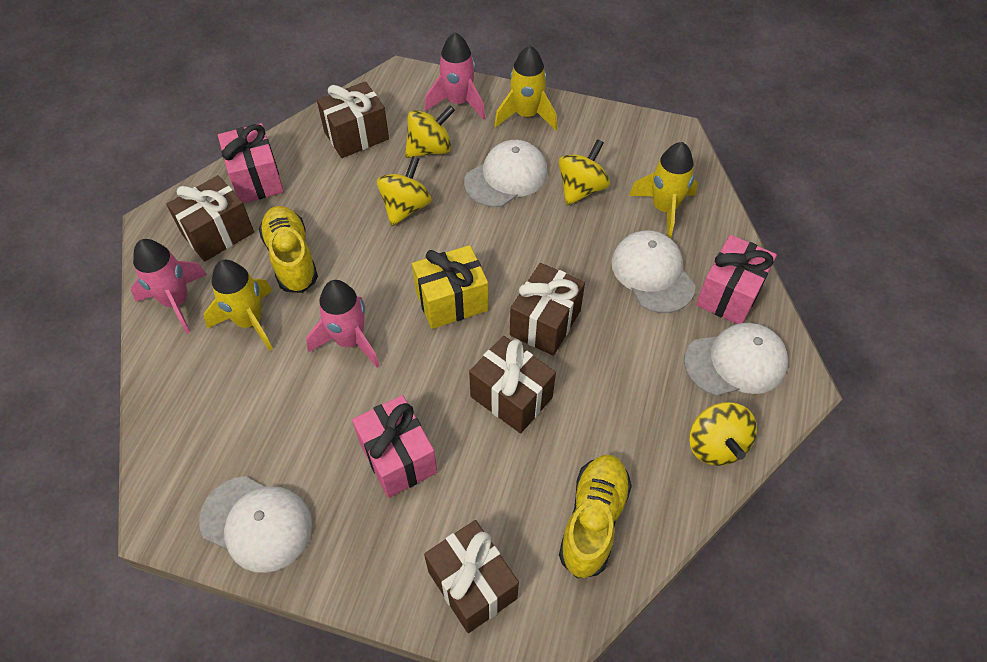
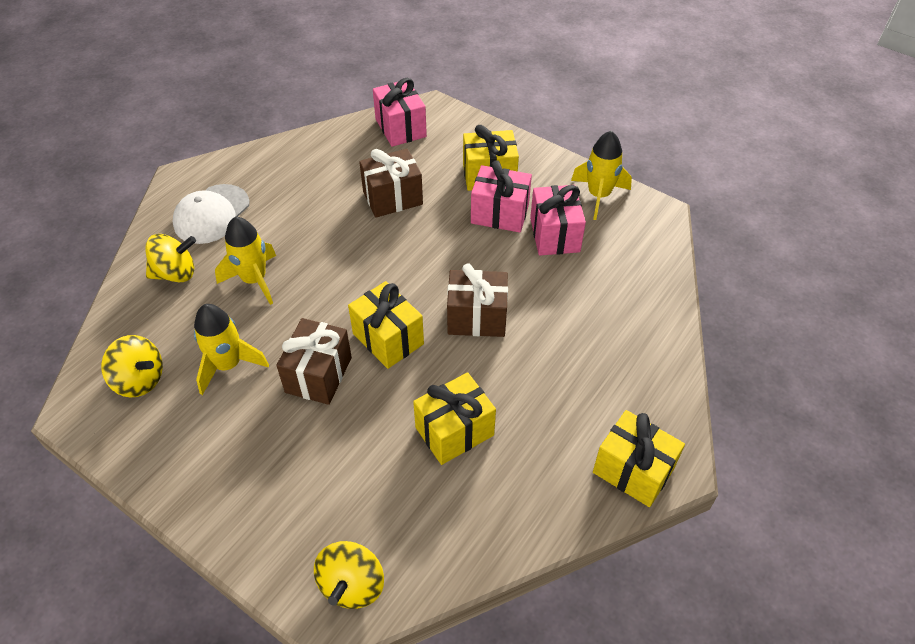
brown gift: [166,175,254,262] [317,81,389,158] [424,520,519,633] [469,336,556,434] [510,263,585,356] = 5 -> [276,318,352,405] [359,149,423,217] [447,264,508,337] = 3
pink rocket: [131,239,207,334] [306,280,380,368] [425,32,485,120] = 3 -> none = 0
white cap: [199,476,312,573] [464,140,548,207] [611,231,695,313] [684,323,788,396] = 4 -> [173,184,250,244] = 1
yellow gift: [412,245,488,329] = 1 -> [348,281,424,369] [413,372,496,465] [463,125,519,191] [593,410,685,507] = 4
yellow shoe: [259,206,318,293] [559,455,632,579] = 2 -> none = 0
yellow spinning top: [377,156,432,226] [405,105,455,158] [558,139,610,206] [689,402,757,466] = 4 -> [101,335,163,398] [145,234,196,282] [314,541,384,609] = 3

